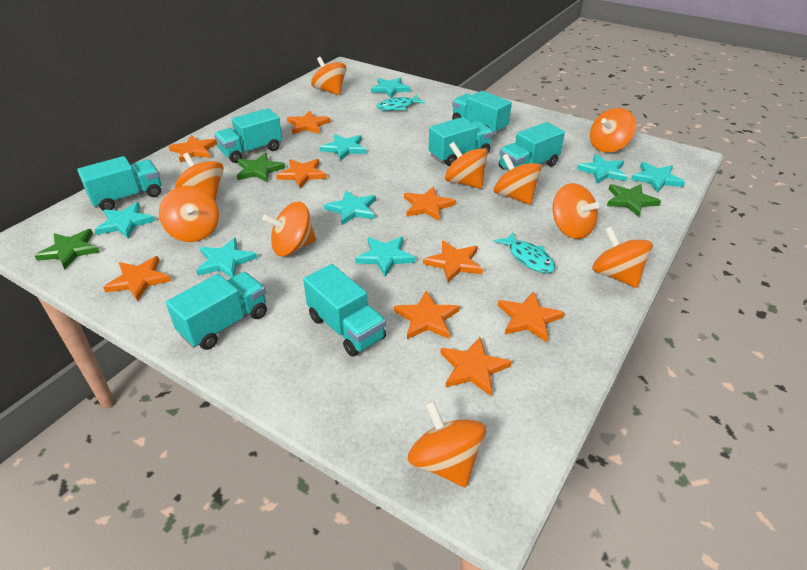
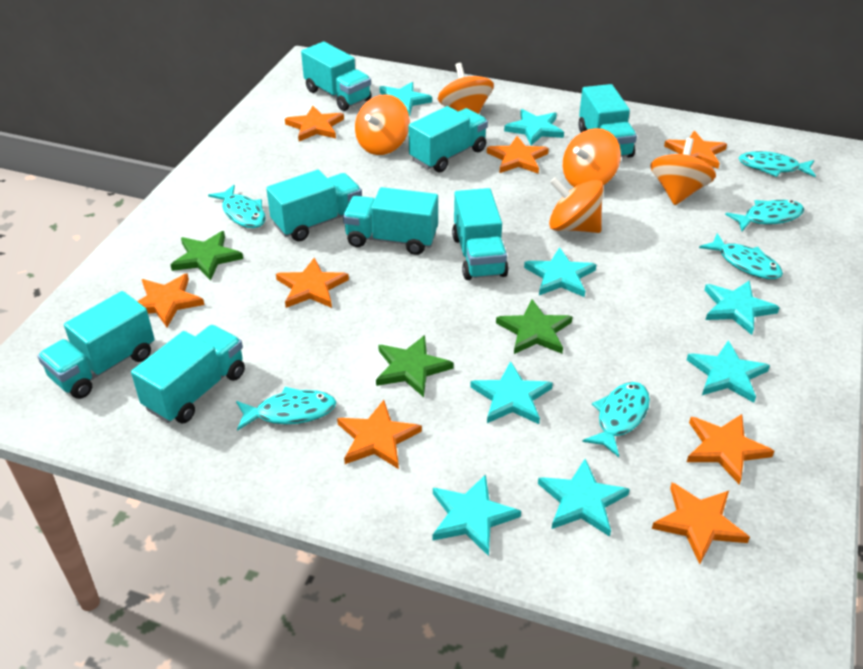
orange spinning top: [159,186,219,242] [175,153,224,201] [262,202,316,256] [311,57,346,95] [408,400,486,488] [445,142,488,189] [494,154,542,205] [552,183,599,239] [590,108,636,152] [592,227,653,288] = 10 -> [355,94,410,155] [438,63,494,114] [549,177,604,233] [563,128,621,187] [650,138,716,205] = 5
orange star: [103,256,171,301] [168,135,217,163] [276,159,327,188] [287,111,331,134] [394,291,460,339] [404,187,456,221] [423,240,483,283] [440,337,512,396] [498,291,565,342] = 9 -> [137,273,205,327] [276,258,349,308] [285,106,344,141] [337,400,422,469] [487,136,549,174] [652,482,750,564] [664,131,727,169] [687,414,775,484] = 8
turquoise fish: [376,95,425,111] [494,232,555,273] = 2 -> [208,185,266,228] [236,387,336,431] [582,382,650,457] [699,233,783,279] [725,200,804,231] [739,151,816,177] = 6
turquoise truck: [77,156,161,211] [166,272,267,350] [214,108,282,163] [303,264,386,357] [429,117,493,166] [452,91,512,135] [499,122,565,171] = 7 -> [37,291,155,399] [131,325,245,423] [266,170,362,241] [301,41,371,111] [343,187,438,255] [408,106,488,172] [452,188,508,280] [578,84,637,158] = 8

